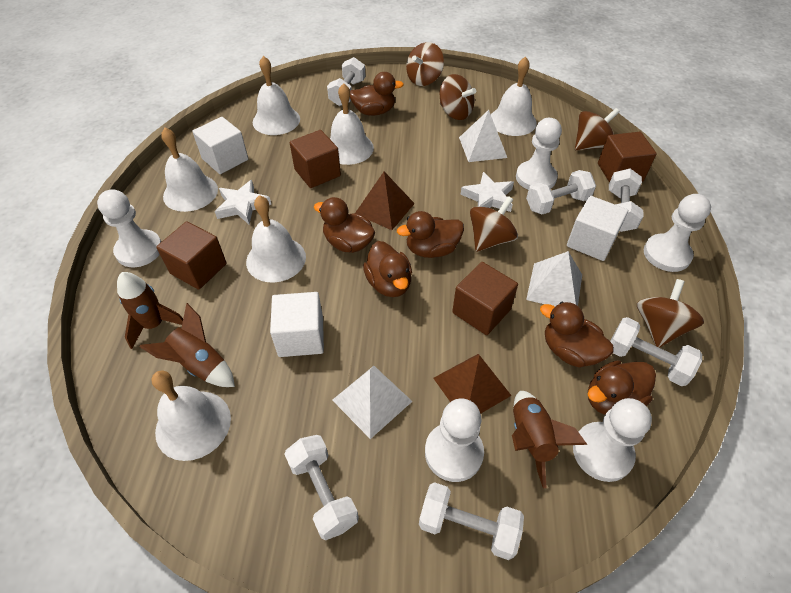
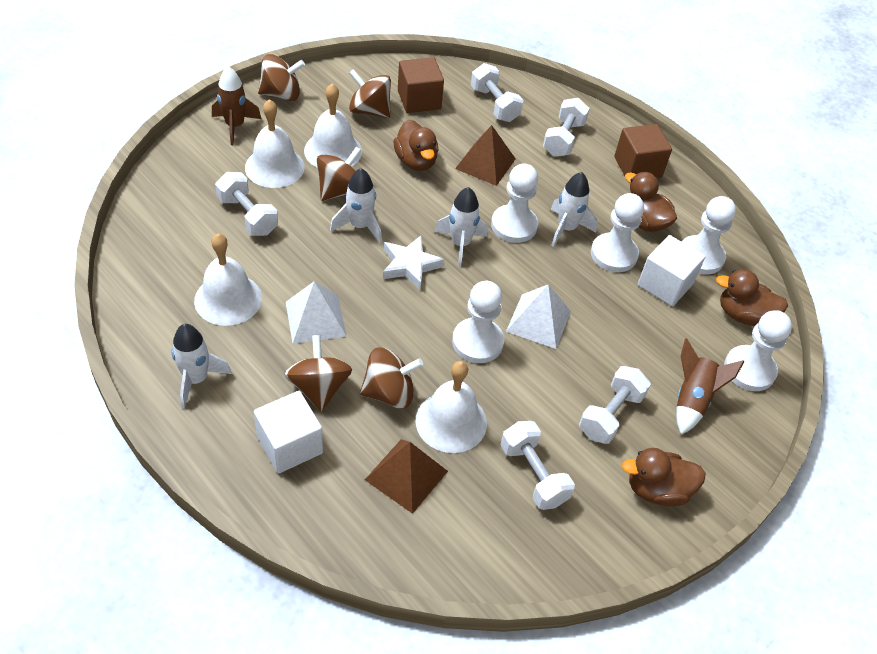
brown cube: [156,221,227,290] [290,130,341,188] [452,262,518,335] [598,132,657,183] = 4 -> [398,57,444,113] [614,124,672,178] = 2
brown duck: [314,197,375,253] [350,72,404,116] [363,241,412,297] [397,211,464,258] [540,302,614,368] [588,360,656,415] = 6 -> [393,120,439,171] [622,448,706,506] [625,172,677,232] [716,269,788,326] = 4
brown rocket: [117,272,183,349] [140,303,235,387] [512,391,587,488] = 3 -> [212,66,261,145] [676,338,744,435] = 2
white bell: [151,370,231,461] [161,128,218,212] [246,195,306,283] [253,56,300,135] [330,83,374,165] [491,56,537,136] = 6 -> [194,233,262,326] [245,99,305,188] [304,84,362,168] [416,361,487,453] = 4
white cube: [192,117,248,174] [270,292,324,357] [567,196,628,261] = 3 -> [254,391,323,473] [638,235,705,306] = 2
white dumbbell: [285,435,359,540] [327,57,366,106] [419,482,524,560] [526,170,596,214] [609,169,644,232] [610,317,702,386] = 6 -> [215,172,278,236] [471,63,523,122] [501,421,575,510] [543,98,590,157] [579,366,651,444] = 5
white pyramid: [332,366,413,439] [459,110,507,162] [526,251,582,306] = 3 -> [286,281,347,344] [506,284,571,349] = 2
white rocket: none = 0 -> [171,324,232,408] [330,168,382,244] [434,187,488,267] [551,172,597,247] = 4
white star: [215,180,271,224] [461,172,514,212] = 2 -> [383,236,444,290] = 1

